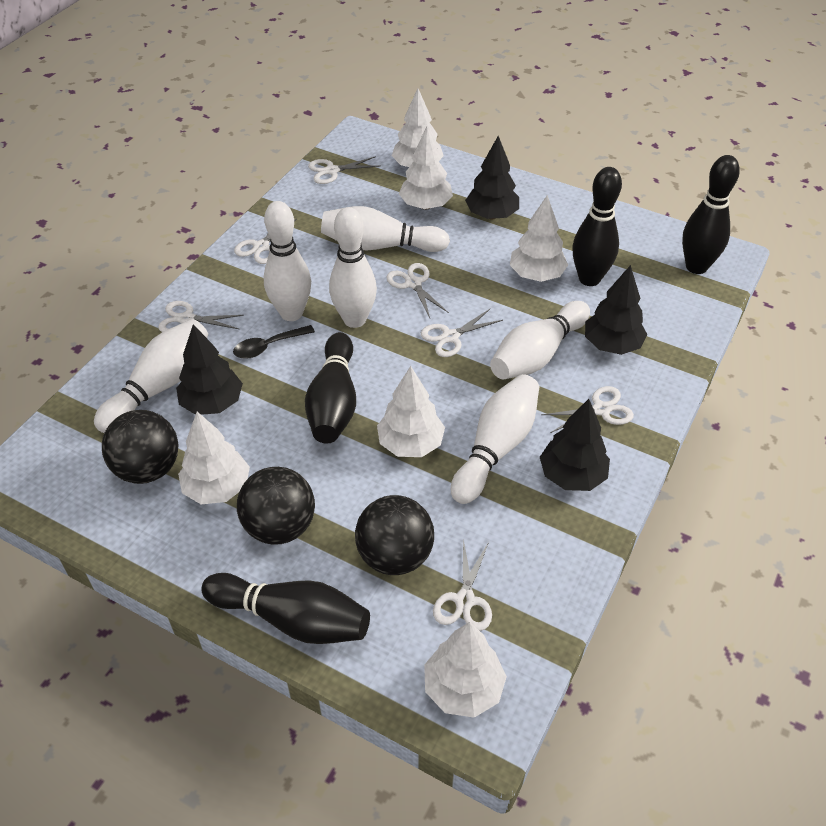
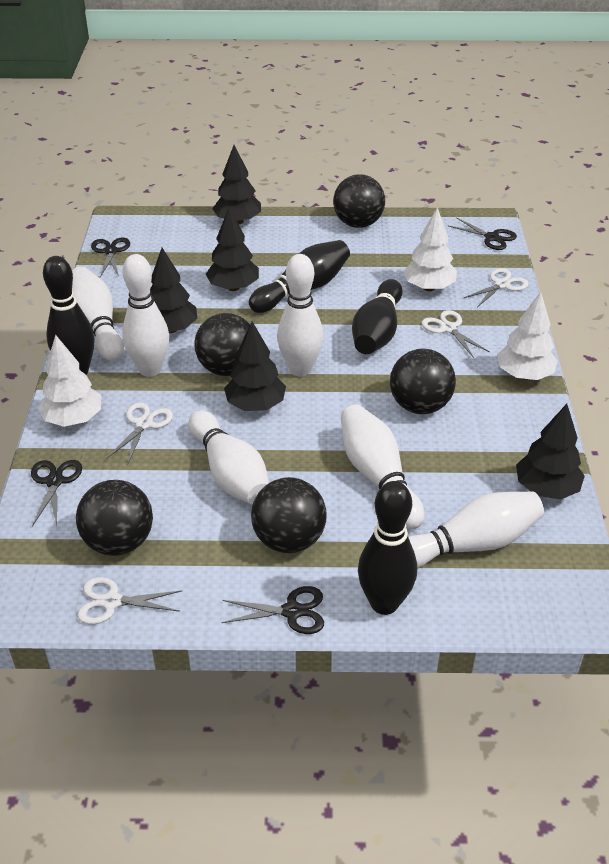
black ball: [102,410,179,484] [237,467,315,545] [355,495,434,575] = 3 -> [76,480,153,556] [194,313,250,376] [251,477,327,553] [333,174,385,228] [390,349,456,414] = 5
black scissors: none = 0 -> [31,460,82,526] [91,238,130,277] [221,586,324,634] [449,217,517,250] = 4
black spoon: [233,325,315,359] = 1 -> none = 0
black tree: [176,324,243,415] [465,136,519,219] [540,399,610,491] [585,265,647,355] = 4 -> [150,248,197,333] [206,208,259,291] [212,145,261,224] [224,321,286,411] [516,404,585,500] = 5
white scissors: [158,301,244,332] [234,219,297,264] [308,156,380,184] [386,263,449,318] [421,308,503,357] [433,539,492,631] [541,386,634,433] = 7 -> [77,577,181,624] [107,402,173,463] [422,310,490,358] [462,268,529,307] = 4
white tree: [178,412,250,504] [377,366,445,457] [392,88,444,167] [399,127,453,210] [424,622,507,718] [510,195,568,282] = 6 -> [38,334,101,427] [403,207,457,291] [497,292,558,380] = 3

